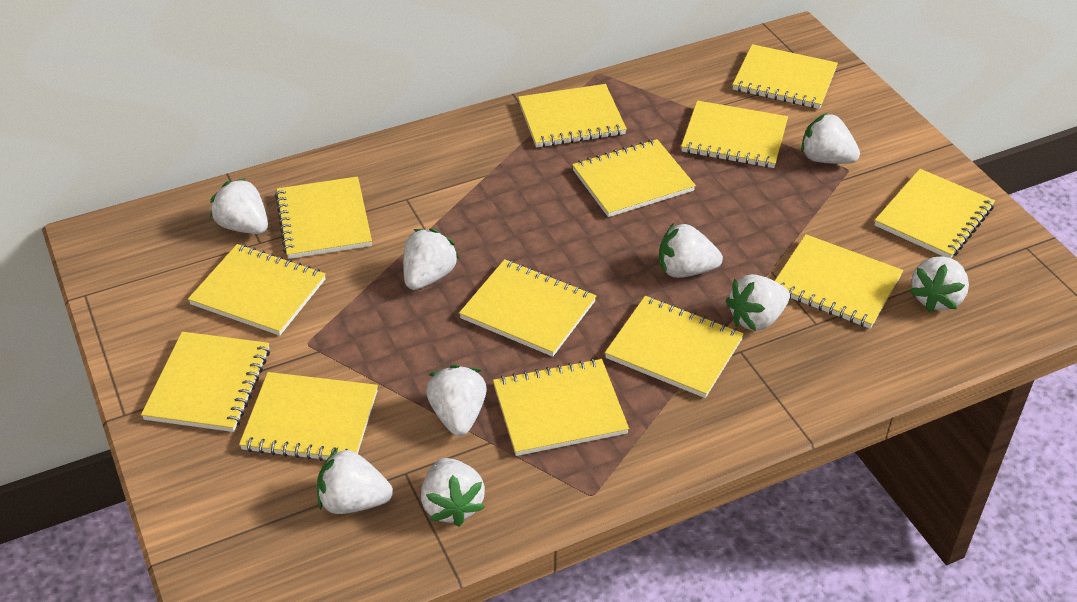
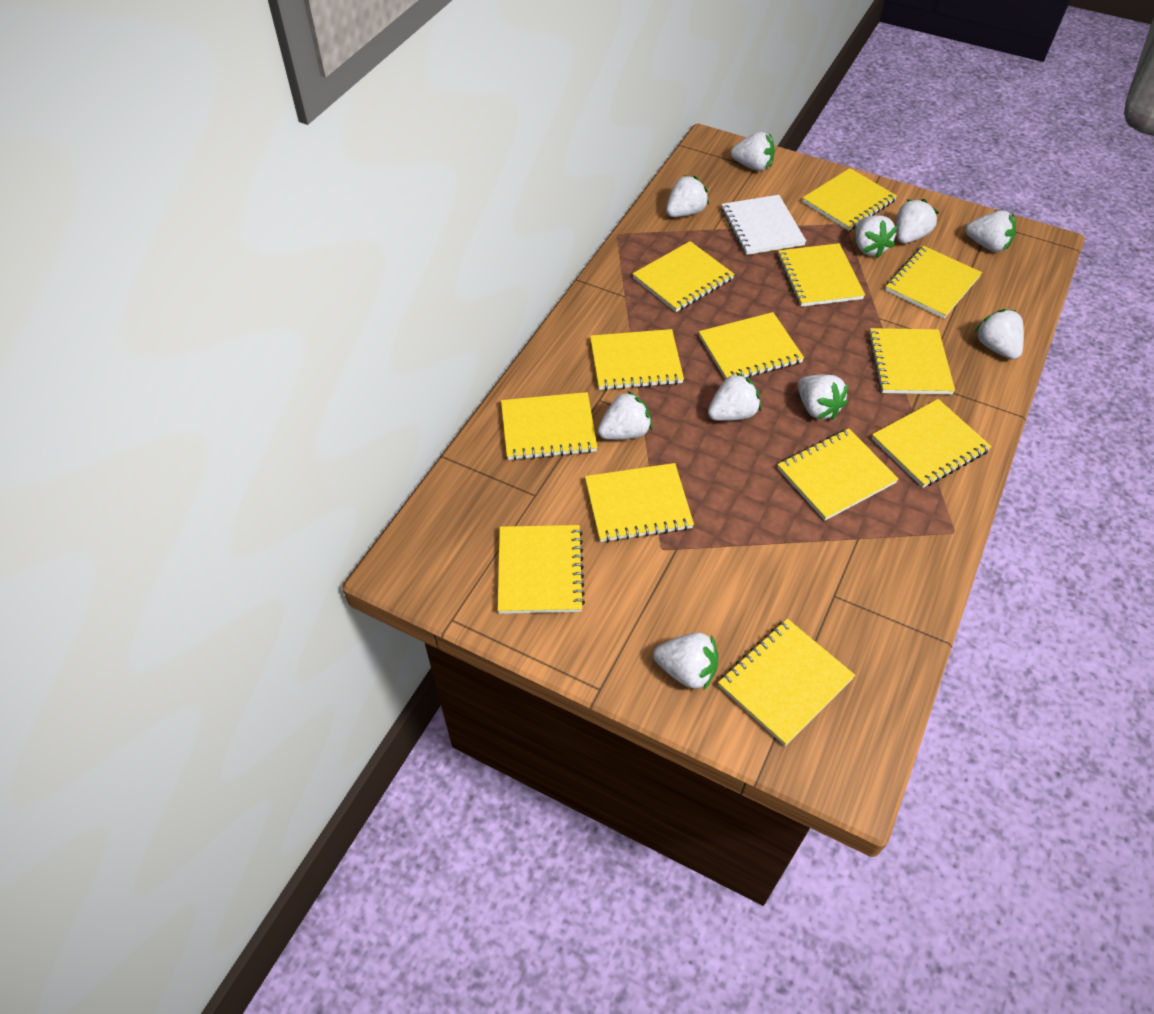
white notebook: none = 0 -> [721,195,806,255] = 1
white strawberry: [210,178,268,234] [317,448,393,514] [403,229,459,290] [421,458,485,526] [426,365,487,436] [659,223,723,278] [726,274,790,331] [801,113,860,164] [909,256,969,312] = 9 -> [598,391,652,440] [653,632,718,691] [666,175,709,217] [708,372,761,421] [731,132,775,171] [798,375,848,420] [855,215,898,258] [896,199,939,243] [965,210,1016,252] [975,309,1024,359] = 10

